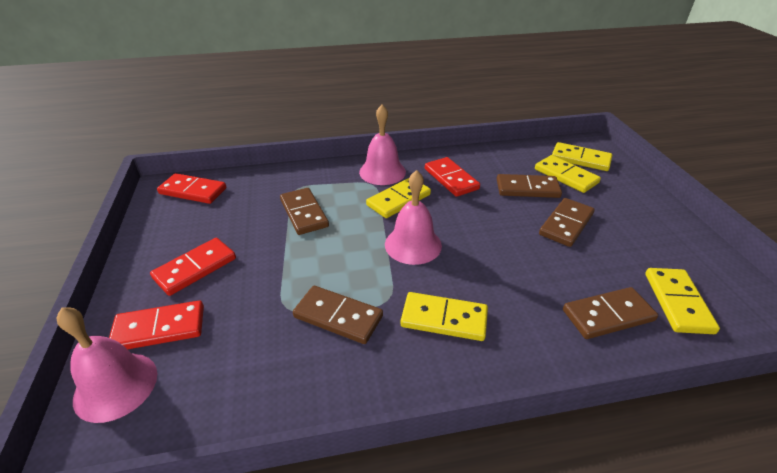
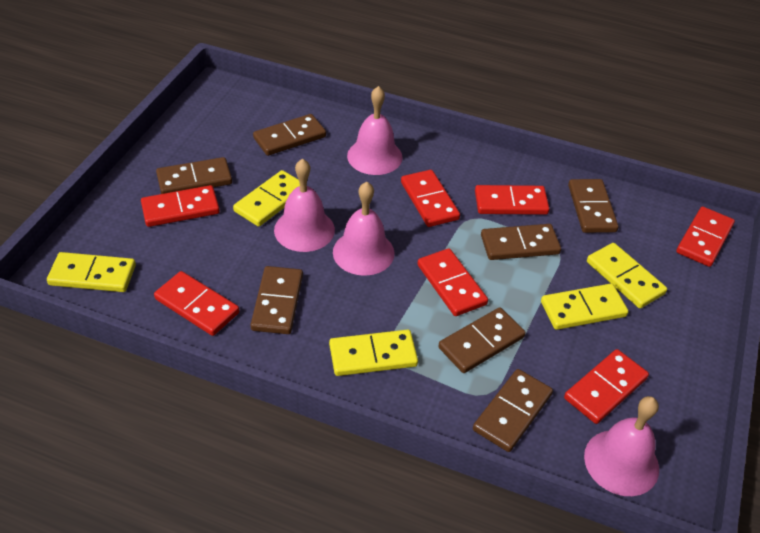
brown domino: [280,188,329,235] [293,286,383,344] [497,174,562,198] [539,198,595,247] [563,287,658,339] = 5 -> [156,157,232,194] [250,266,303,334] [253,114,326,156] [438,307,526,373] [473,369,553,452] [481,224,561,260] [568,179,619,233] = 7
pink bell: [56,307,157,423] [359,105,406,185] [385,170,442,265] = 3 -> [274,159,335,252] [333,182,395,276] [347,86,403,175] [584,396,659,496] = 4
red domino: [109,301,204,349] [150,238,236,296] [157,173,226,204] [425,157,480,197] = 4 -> [141,185,220,227] [154,271,239,336] [401,170,460,227] [417,248,488,316] [475,185,549,215] [564,349,649,424] [676,207,735,267] = 7

